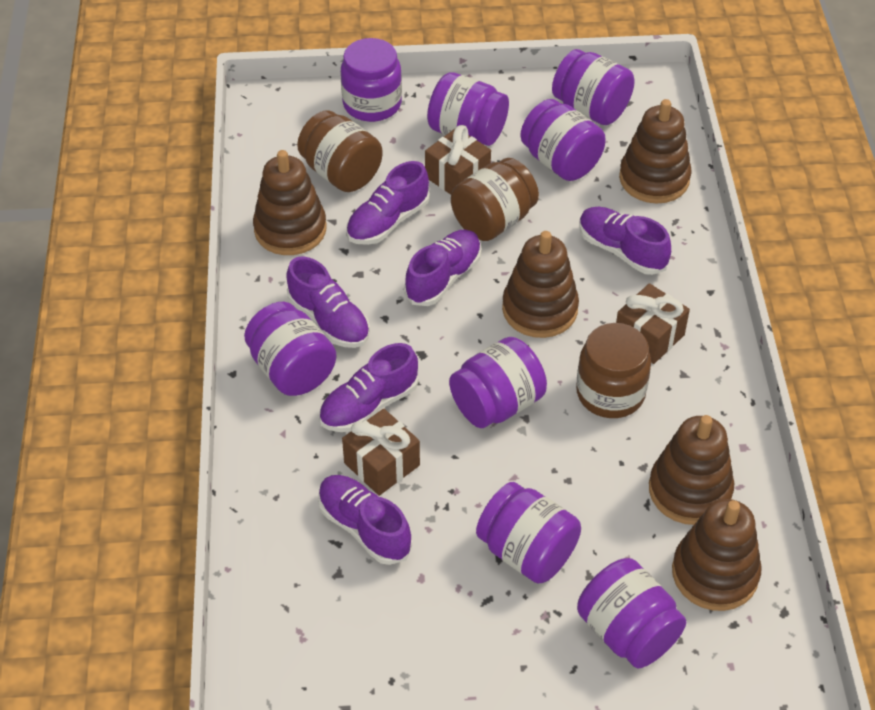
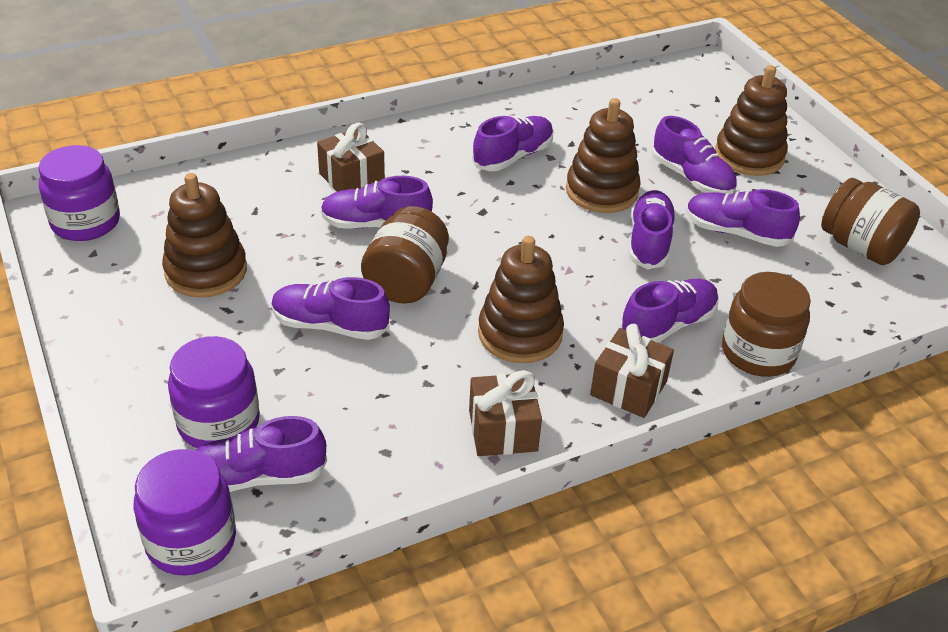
brown stacking toy: [253,150,327,255] [502,231,579,338] [619,99,692,204] [649,415,734,525] [672,499,761,611] = 5 -> [162,173,247,298] [478,236,564,363] [566,98,641,213] [715,65,788,176] = 4
purple jar: [244,302,337,396] [341,38,402,122] [427,72,509,146] [449,337,547,428] [476,482,581,583] [520,99,606,181] [552,49,635,125] [577,558,686,668] = 8 -> [38,145,120,241] [133,449,236,576] [168,336,260,448] = 3
purple shoe: [286,256,370,348] [318,475,412,565] [319,343,418,432] [346,161,430,245] [404,230,482,306] [579,207,671,275] = 6 -> [195,416,327,492] [271,277,390,340] [321,176,433,229] [472,115,553,171] [620,279,719,343] [629,190,676,269] [652,116,737,195] [686,189,800,247] = 8

